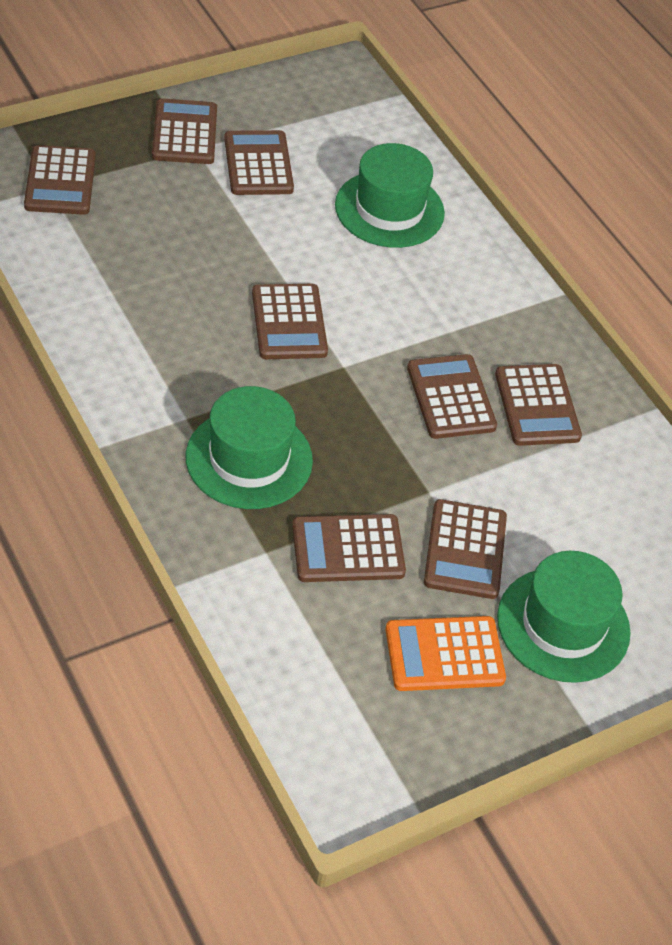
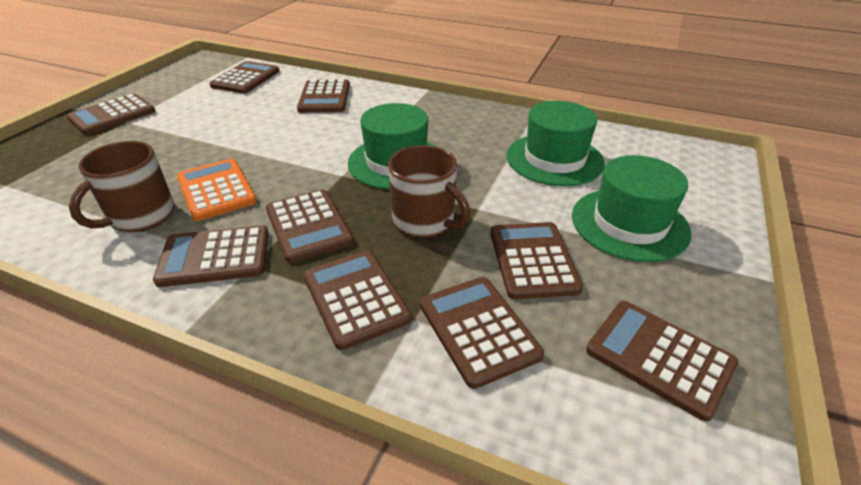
brown calculator: [24,145,96,215] [152,98,217,164] [224,130,294,195] [252,284,328,359] [292,514,406,582] [407,354,497,439] [424,499,507,599] [495,364,582,446] = 8 -> [67,94,155,135] [153,225,269,287] [210,61,279,94] [266,189,353,263] [297,79,350,113] [303,250,412,350] [420,277,544,389] [490,222,583,299] [586,301,739,422] = 9
brown mug: none = 0 -> [69,141,175,232] [388,145,470,238] = 2

